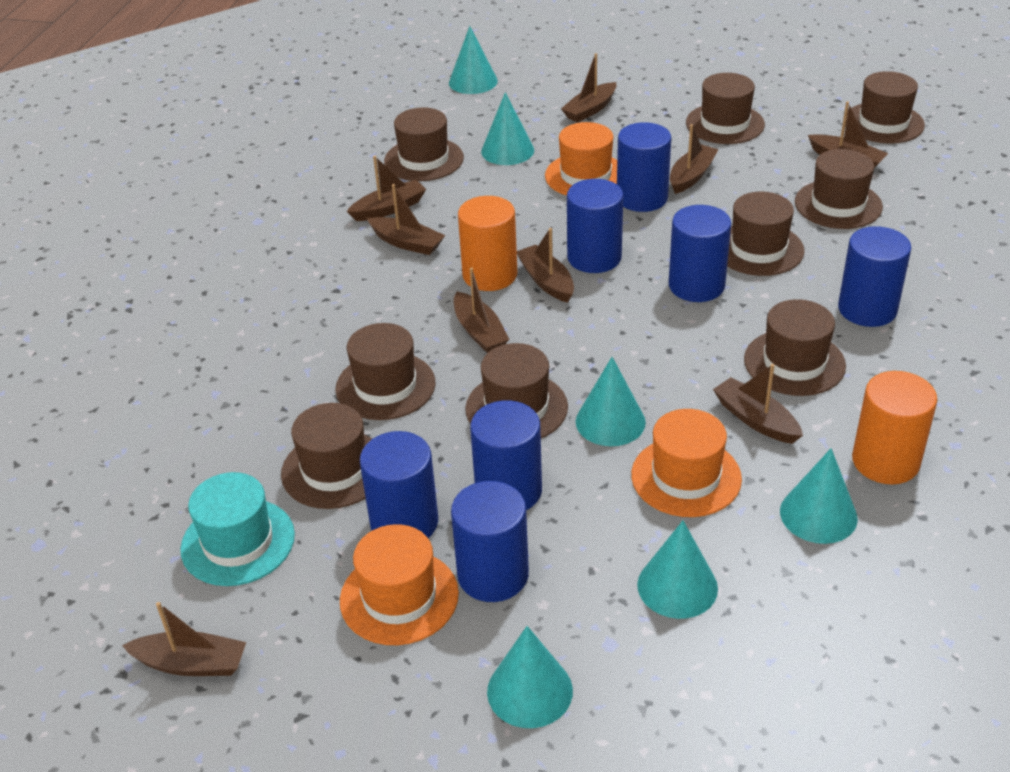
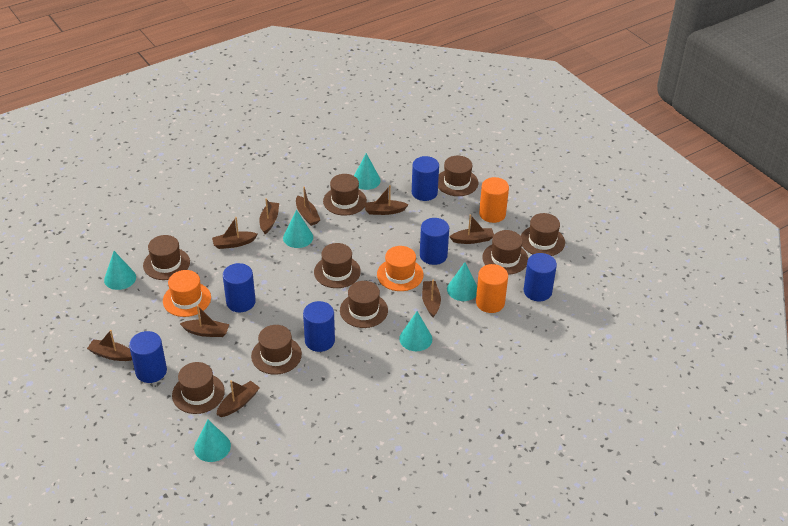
blue cylinder: [360,431,438,538] [451,481,529,602] [470,400,542,510] [567,179,623,273] [617,122,671,212] [669,205,731,302] [838,226,911,327] = 7 -> [129,331,167,383] [223,263,256,312] [303,301,335,352] [412,156,439,201] [420,218,449,265] [523,253,557,301] = 6
orange hat: [340,524,459,645] [545,122,617,196] [631,409,742,517] = 3 -> [163,270,211,317] [377,246,423,291] = 2
turquoise hat: [180,472,295,586] = 1 -> none = 0

